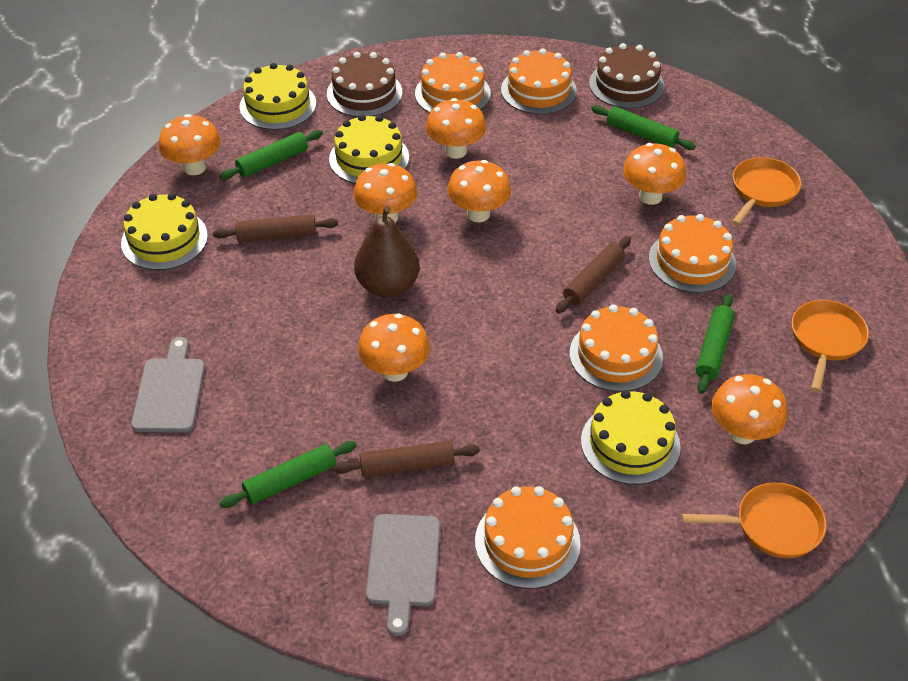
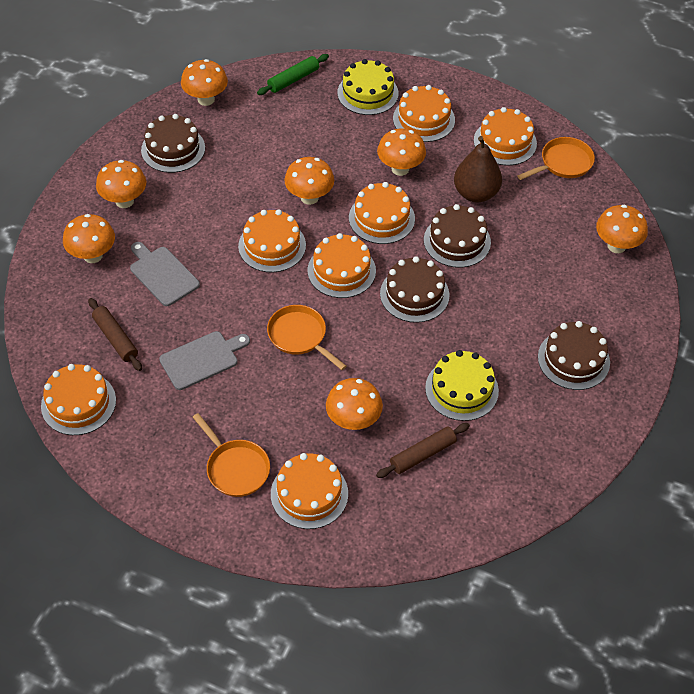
brown cake: [327,52,402,117] [589,43,665,109] = 2 -> [141,114,205,173] [380,256,449,323] [424,204,491,268] [538,321,610,390] = 4
brown rolling pin: [213,214,338,242] [334,441,480,477] [556,236,631,313] = 3 -> [88,298,142,371] [376,423,470,478] = 2
green rolling pin: [219,130,323,180] [220,441,357,508] [591,105,696,150] [696,294,735,394] = 4 -> [257,54,329,95] = 1
orange cake: [415,52,491,113] [475,486,581,589] [501,48,577,114] [570,304,663,392] [649,214,736,293] = 5 -> [41,364,116,435] [238,209,306,272] [271,453,348,529] [308,233,376,298] [349,182,415,244] [393,85,455,142] [474,107,537,166] = 7
yellow cake: [121,193,208,270] [239,63,316,130] [329,114,409,184] [581,390,681,485] = 4 -> [337,59,399,115] [425,350,499,421] = 2

